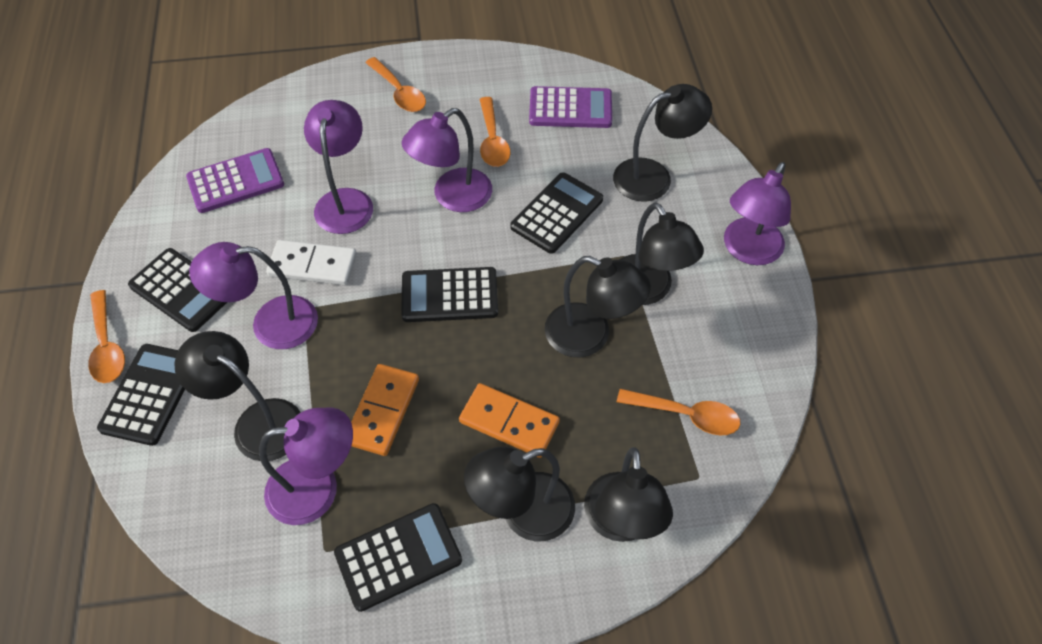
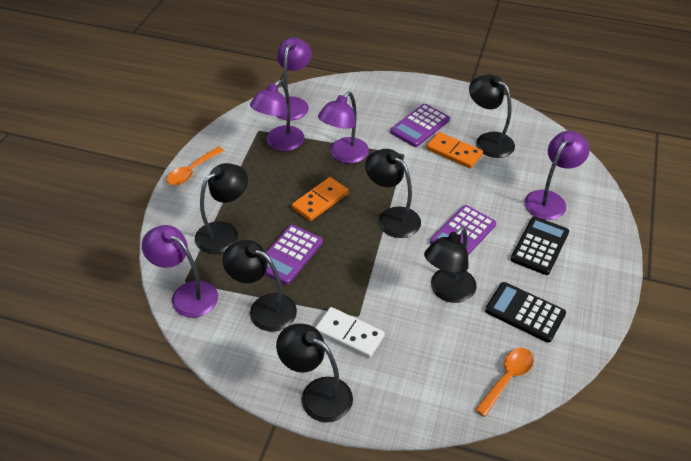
black calculator: [97,344,185,446] [128,248,227,332] [334,503,462,612] [401,267,498,322] [510,172,603,254] = 5 -> [485,282,566,343] [511,216,569,275] = 2
orange spoon: [88,290,125,383] [365,57,426,112] [480,97,510,167] [617,389,740,435] = 4 -> [167,147,224,185] [475,348,534,417] = 2
purple calculator: [186,148,284,213] [529,86,612,128] = 2 -> [265,225,323,285] [390,104,450,147] [430,205,496,255] = 3

